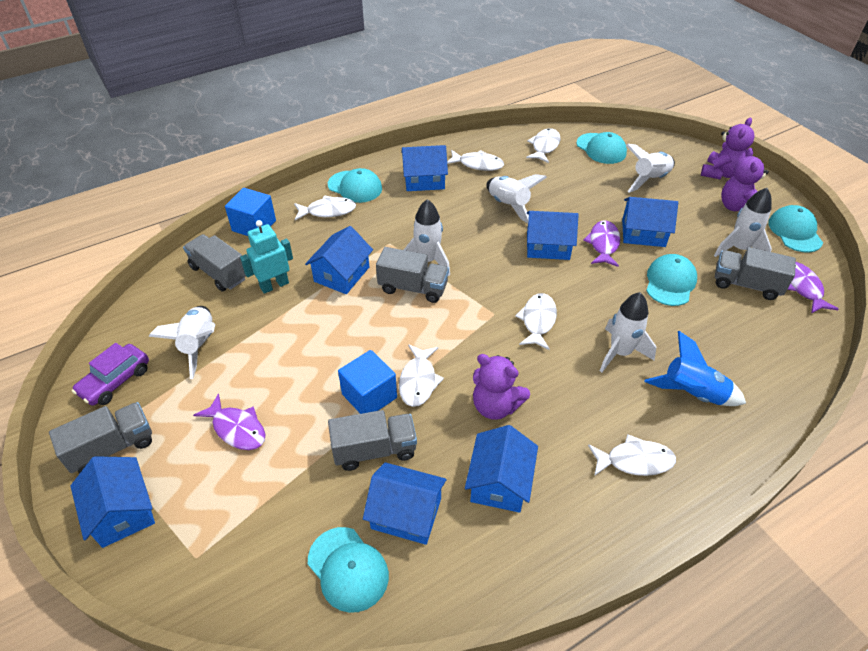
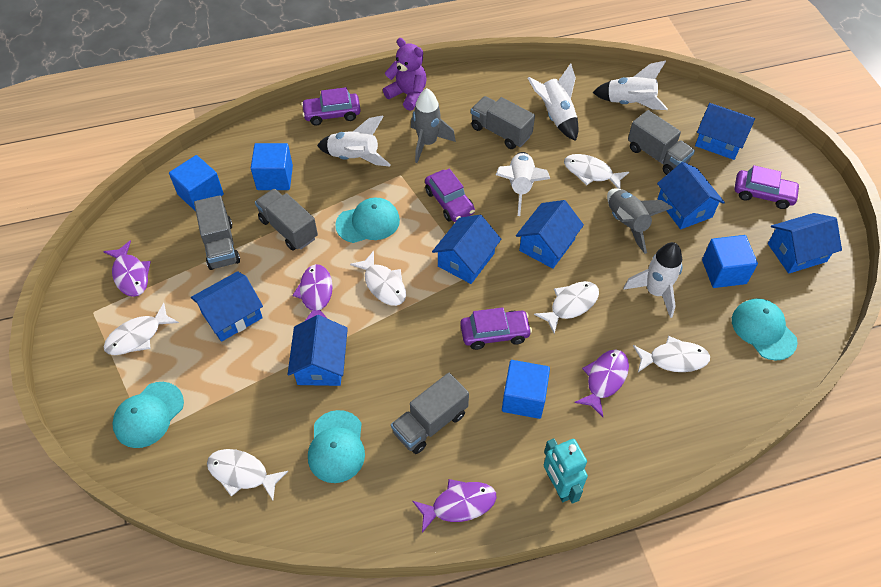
blue cube: [225,188,276,236] [338,350,397,414] = 2 -> [169,155,224,211] [251,143,293,190] [502,360,550,419] [702,235,758,288] = 4
blue rocket: [644,331,746,406] = 1 -> none = 0
grey rocket: none = 0 -> [411,88,456,163] [607,188,673,254] = 2
purple car: [72,343,149,406] = 1 -> [301,87,361,126] [425,169,475,222] [460,307,532,350] [735,165,800,209] = 4
purple fish: [193,394,266,450] [583,220,620,267] [787,262,839,314] = 3 -> [103,240,151,297] [292,264,333,321] [413,479,497,533] [574,349,629,417] = 4
purple teddy bear: [473,354,530,420] [701,118,755,179] [721,148,769,211] = 3 -> [383,38,427,111] = 1
turquoise cap: [308,527,389,613] [328,168,382,203] [576,132,627,164] [646,254,697,306] [768,205,823,253] = 5 -> [112,382,184,448] [308,410,365,483] [335,198,400,243] [732,298,798,361] = 4
white rocket: [149,306,215,379] [404,199,450,276] [487,174,547,223] [600,292,656,372] [626,144,675,193] [714,188,772,257] = 6 -> [317,115,391,167] [496,152,550,216] [528,64,578,141] [593,61,668,110] [623,242,683,318] = 5

